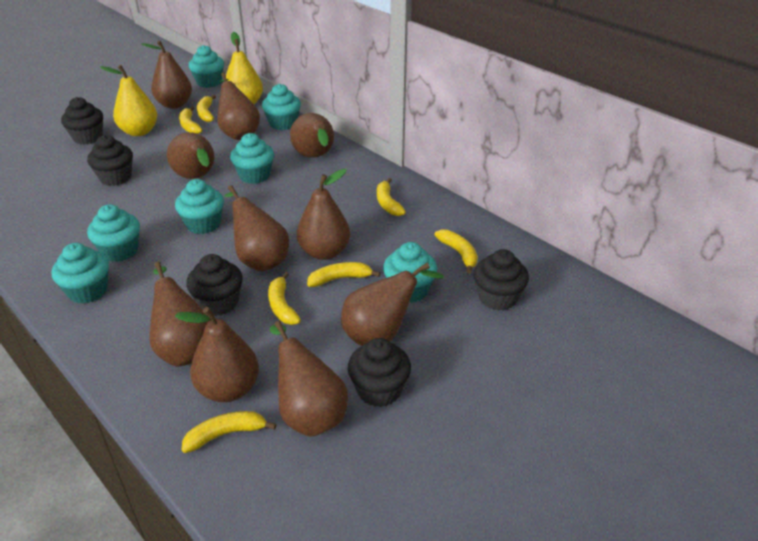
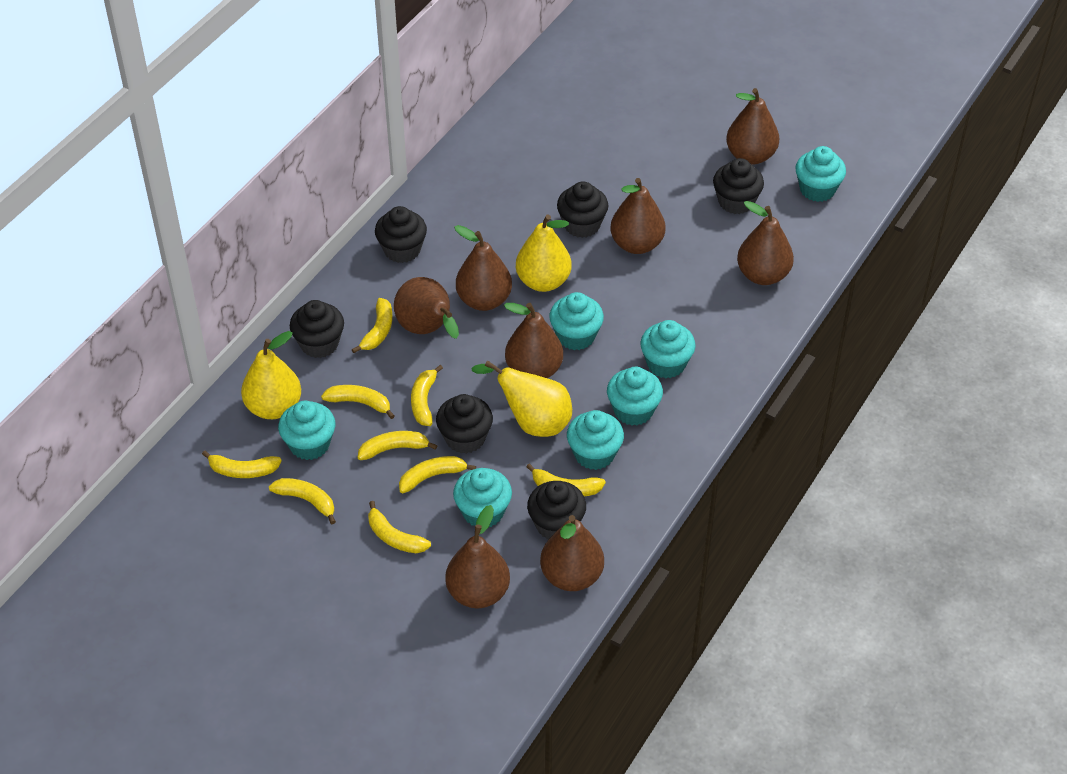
black cupcake: [61,97,103,145] [87,135,133,186] [186,254,243,316] [348,338,411,407] [474,249,529,311] = 5 -> [290,300,344,358] [375,206,427,263] [436,394,493,454] [527,481,586,539] [557,181,608,238] [713,158,764,214] = 6
brown pear: [141,41,192,109] [149,262,211,367] [167,132,214,179] [175,307,259,402] [217,72,260,140] [225,185,289,271] [270,321,348,437] [290,113,334,158] [297,169,350,260] [341,263,444,346] = 10 -> [394,277,459,339] [445,505,510,609] [454,225,512,311] [504,303,563,378] [540,515,604,591] [610,178,666,254] [726,88,779,165] [737,201,794,285] = 8
yellow banana: [179,106,202,134] [182,411,277,453] [197,95,216,122] [268,272,301,325] [307,262,380,287] [377,178,406,216] [434,230,478,274] = 7 -> [202,450,282,478] [269,478,336,524] [321,385,395,419] [352,298,393,353] [358,431,438,460] [368,501,431,553] [399,456,476,493] [411,365,443,426] [526,463,606,496] = 9
yellow pear: [100,65,157,136] [226,32,263,104] = 2 -> [241,331,301,419] [472,360,572,437] [516,214,572,292] = 3

